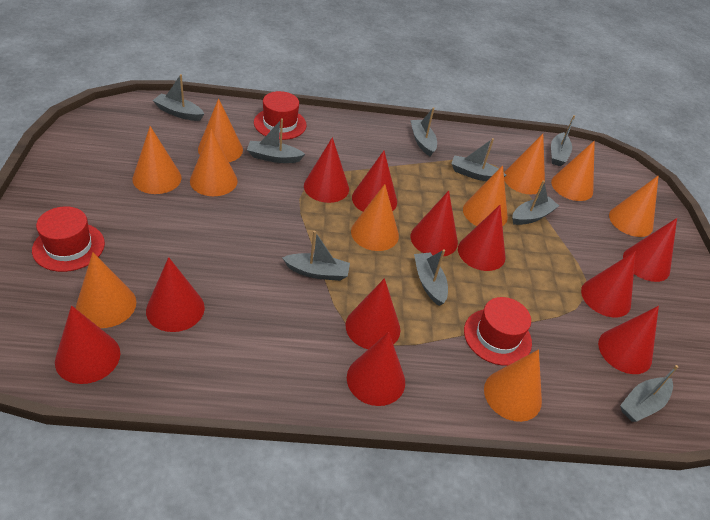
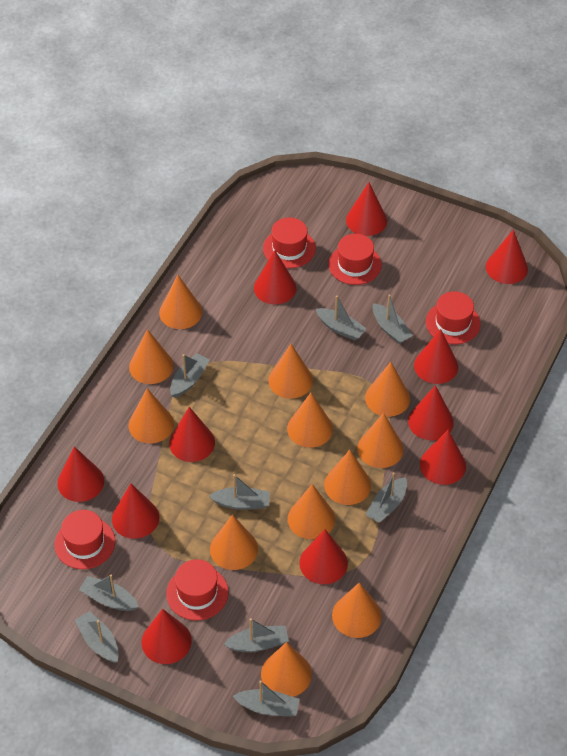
orange cone: [76,252,136,328] [132,126,182,194] [190,129,237,196] [198,98,243,162] [351,184,399,251] [463,165,508,227] [484,349,542,422] [504,134,545,194] [551,141,595,201] [609,175,659,237] = 10 -> [129,329,174,384] [129,388,174,444] [159,275,203,329] [210,515,258,570] [261,642,312,697] [268,344,313,399] [287,393,333,448] [288,484,335,539] [324,450,371,505] [332,582,382,638] [358,413,404,468] [365,362,410,417] = 12
red hat: [32,206,105,272] [254,91,306,140] [464,297,532,366] = 3 -> [54,510,115,569] [166,559,229,621] [263,217,316,268] [328,234,382,285] [426,291,481,344] = 5

